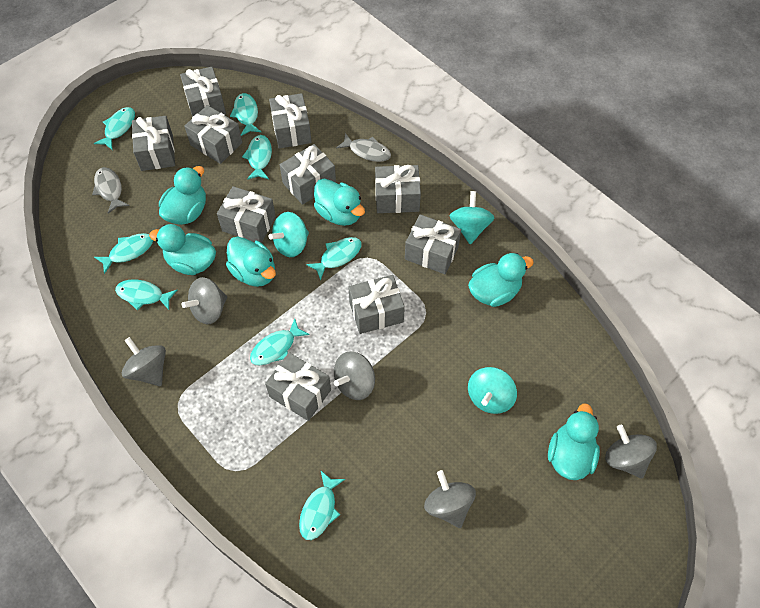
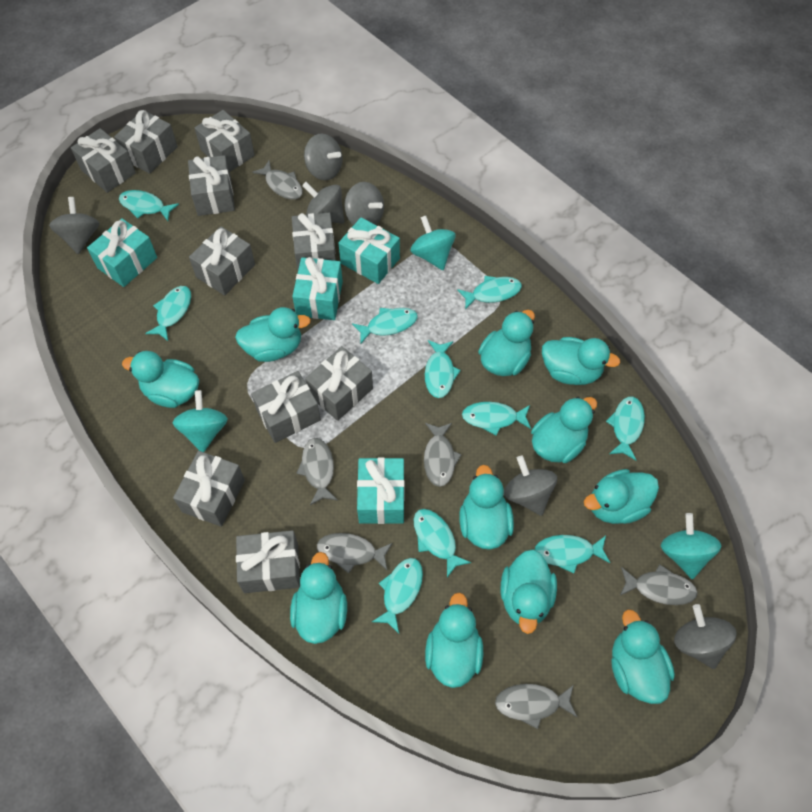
grey fish: [92,167,129,214] [336,133,391,162] = 2 -> [252,160,303,200] [296,438,338,505] [317,533,392,573] [424,423,462,487] [495,684,577,729] [620,564,698,605] = 6
grey spinning top: [122,337,166,386] [182,277,228,324] [334,352,375,400] [424,470,476,528] [605,425,657,479] = 5 -> [49,197,100,254] [302,182,345,224] [304,133,342,180] [344,182,384,225] [504,455,557,516] [674,604,737,669] = 6
turquoise duck: [149,224,216,275] [159,166,206,225] [226,236,276,287] [314,179,365,226] [468,253,534,307] [548,403,600,480] = 6 -> [122,351,199,408] [235,307,311,362] [290,552,347,644] [425,592,483,688] [459,465,514,550] [478,310,535,376] [500,549,557,634] [531,397,597,463] [542,337,620,385] [584,469,659,524] [611,609,675,704] = 11
turquoise fish: [94,107,135,150] [94,233,153,274] [115,279,178,310] [230,93,261,136] [242,135,272,180] [250,318,310,365] [299,471,345,540] [306,237,362,280] = 8 -> [119,190,179,221] [145,286,191,341] [352,308,418,344] [372,558,423,633] [413,509,471,578] [425,340,461,398] [457,276,522,310] [462,402,531,436] [535,535,610,574] [606,397,645,460] = 10
turquoise gift: none = 0 -> [87,218,157,287] [292,257,343,320] [338,217,400,284] [357,457,405,524] = 4

